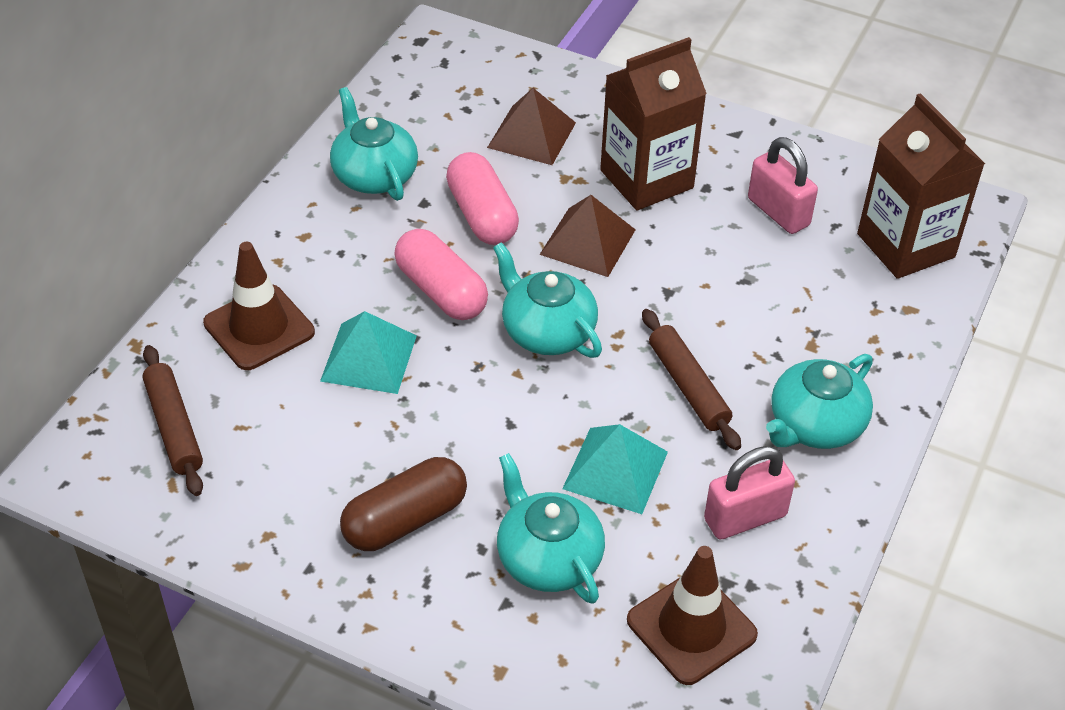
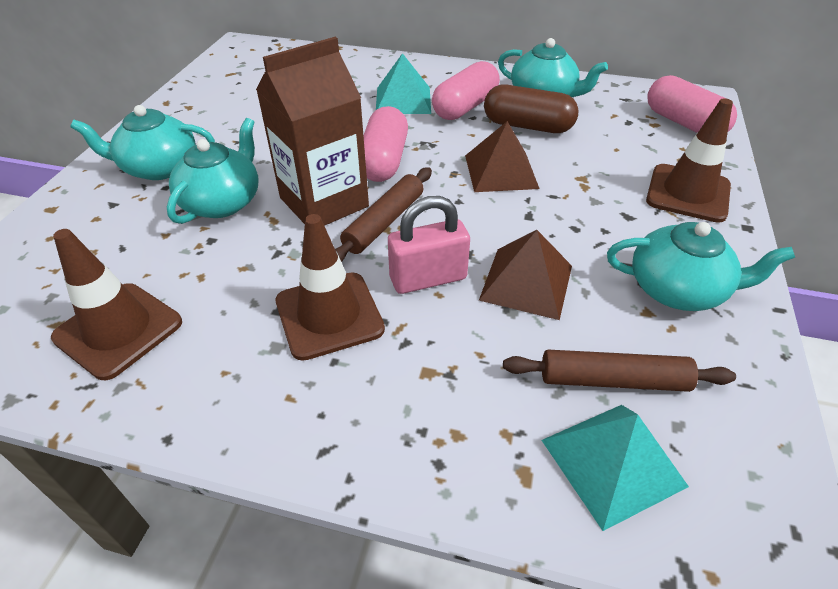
brown carton: [600,37,707,210] [857,93,985,279] = 2 -> [256,37,369,226] = 1
brown traffic cone: [203,242,315,370] [627,546,758,685] = 2 -> [51,229,182,380] [276,214,385,361] [646,98,733,223] = 3
pink capsule: [394,229,488,320] [446,152,519,245] = 2 -> [363,106,408,182] [432,61,500,120] [647,75,737,133] = 3
pink padlock: [704,446,795,539] [748,137,818,234] = 2 -> [388,196,470,294] = 1

